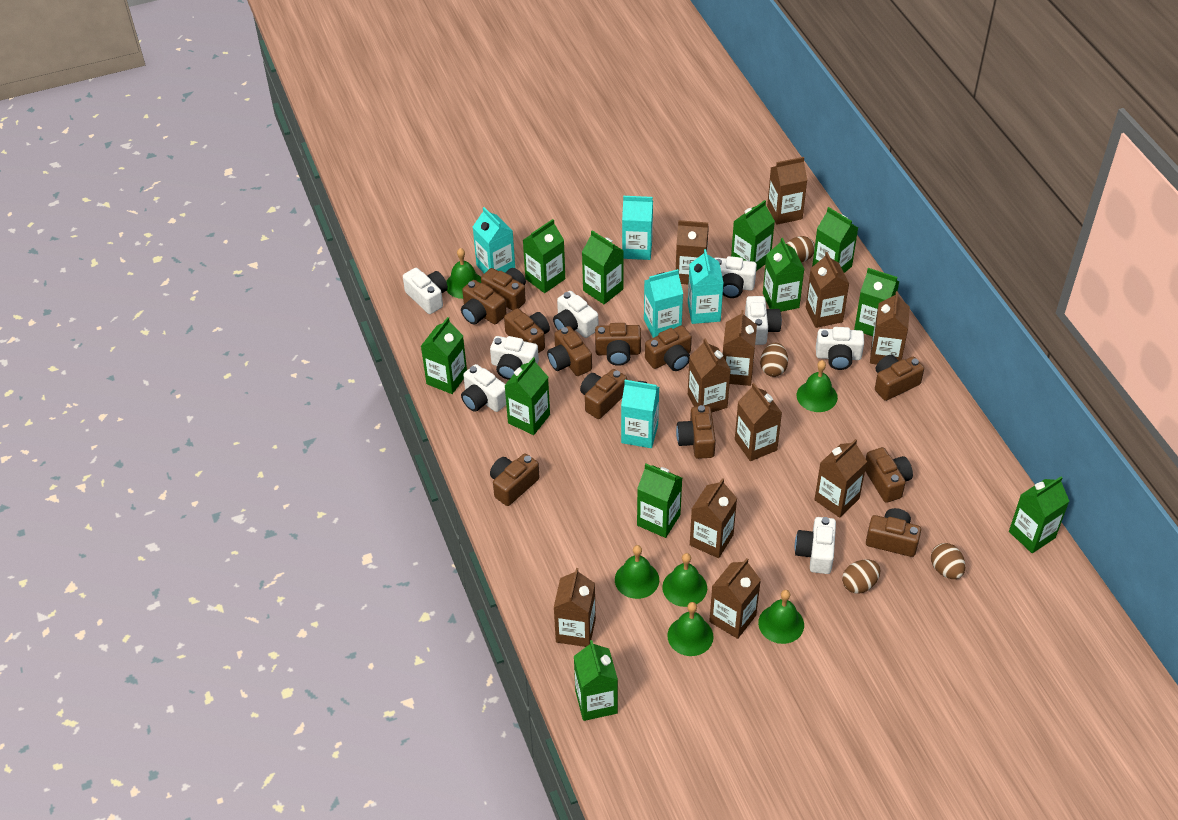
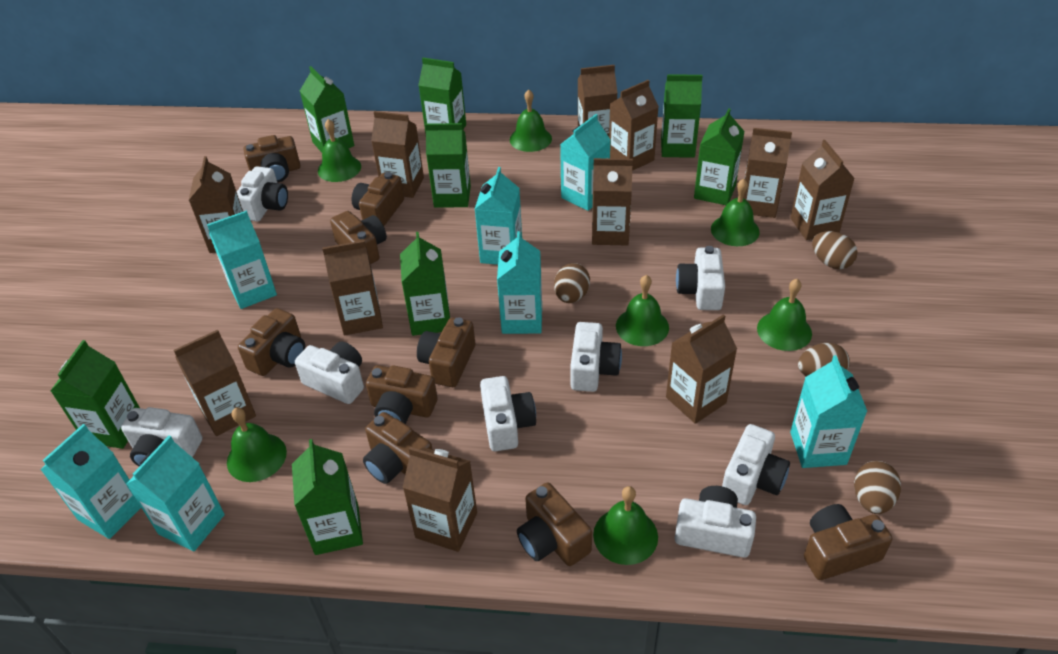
brown camera: [461,280,507,324] [481,268,526,310] [490,453,539,506] [504,308,550,353] [547,326,592,376] [580,369,627,419] [595,323,641,366] [645,325,692,371] [676,405,716,459] [865,447,913,503] [866,508,921,557] [875,355,924,401] = 12 -> [238,308,305,376] [243,135,300,183] [330,211,387,264] [352,172,404,226] [363,412,433,484] [366,365,438,424] [417,317,475,387] [517,482,592,566] [804,504,892,580] = 9
green bell: [446,248,481,299] [615,545,659,599] [662,553,707,607] [667,602,714,656] [758,590,804,644] [797,360,838,412] = 6 -> [227,407,287,482] [318,119,361,182] [510,89,552,152] [593,486,658,565] [616,275,669,346] [711,179,760,246] [757,279,812,351] = 7
green carton: [421,317,467,394] [504,357,550,435] [523,219,565,293] [574,640,618,721] [582,230,624,304] [637,464,682,538] [731,200,775,271] [763,238,804,312] [812,207,858,273] [854,268,900,336] [1009,477,1069,553] = 11 -> [51,340,140,449] [292,439,363,555] [300,66,354,152] [400,232,450,336] [418,58,466,134] [425,123,471,208] [661,74,703,158] [694,108,745,205] = 8
turquoise carton: [473,207,515,274] [621,380,659,448] [622,196,653,260] [644,269,683,338] [688,249,724,324] = 5 -> [40,424,141,539] [126,435,225,552] [207,210,277,309] [475,167,522,265] [497,231,542,334] [560,114,611,211] [790,355,867,468] = 7

